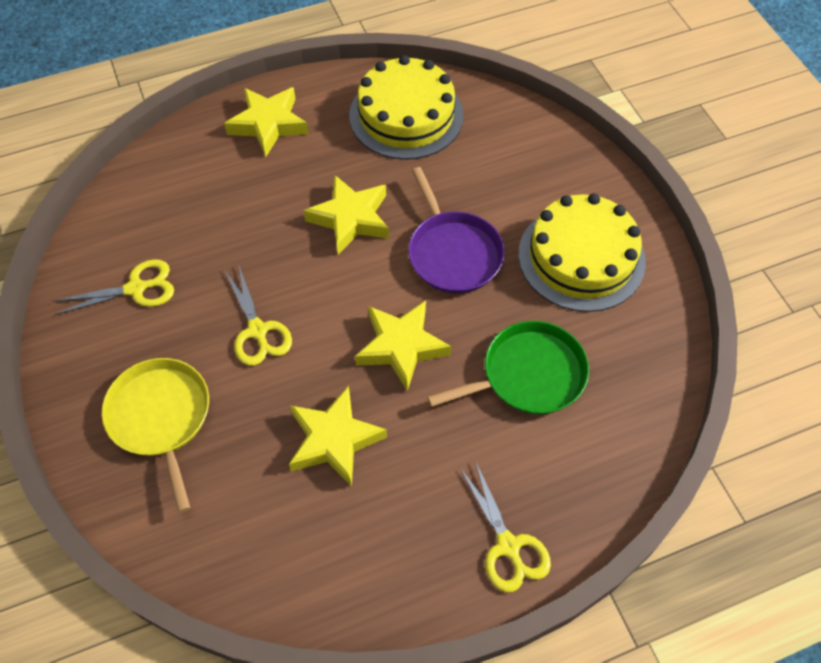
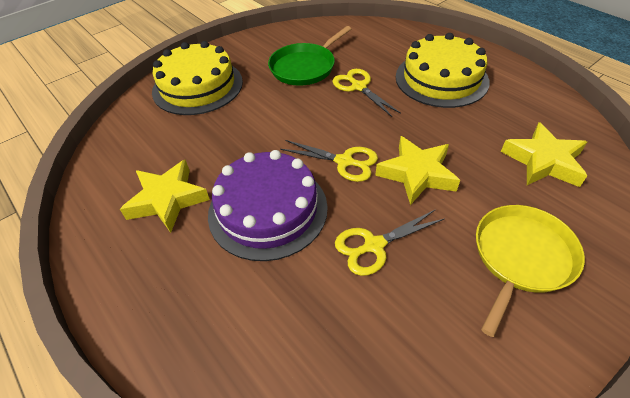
purple cake: none = 0 -> [208,150,328,261] = 1
purple pan: [408,167,505,294] = 1 -> none = 0
yellow star: [224,87,309,156] [289,386,387,487] [303,175,389,255] [355,300,451,391] = 4 -> [120,159,210,233] [375,136,460,205] [501,122,587,187] = 3

